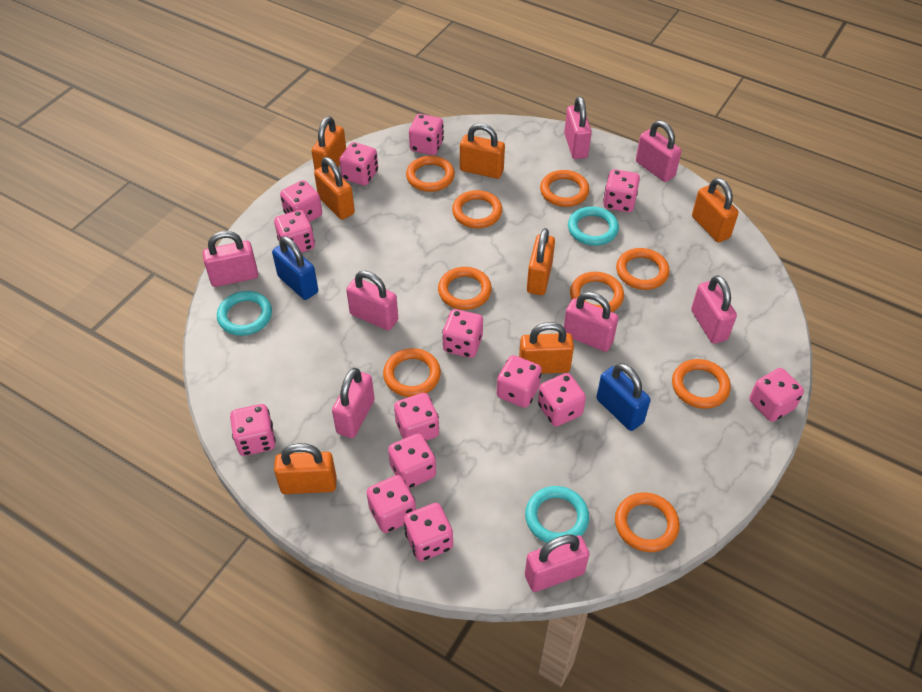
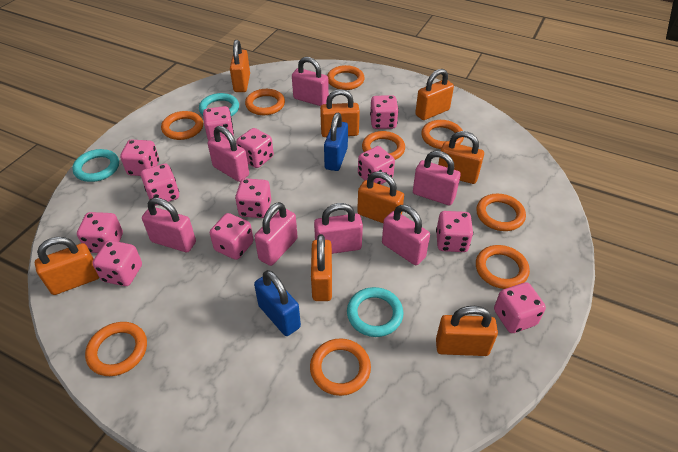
orange padlock: [274,443,337,494] [312,116,346,170] [314,157,355,220] [460,123,505,179] [519,322,574,374] [527,228,555,295] [692,178,739,242] = 7 -> [35,237,99,295] [230,40,250,92] [311,234,332,301] [320,89,360,137] [357,171,404,223] [415,69,454,120] [436,306,498,356] [438,131,484,184] = 8
pink dice: [230,404,276,456] [274,210,315,253] [280,180,322,222] [339,142,378,186] [366,475,416,533] [388,433,436,489] [394,393,439,441] [404,503,453,561] [409,114,444,155] [442,309,483,358] [497,355,542,408] [538,373,586,426] [603,169,640,212] [749,368,804,422] = 14 -> [77,212,123,253] [92,240,142,286] [120,139,159,176] [141,164,179,206] [203,106,234,140] [210,213,254,260] [235,178,271,218] [236,128,274,168] [358,146,395,185] [370,95,399,129] [436,211,473,252] [494,282,546,333] = 12
pink padlock: [202,231,258,287] [332,368,375,438] [346,271,398,331] [525,534,590,592] [564,96,592,159] [564,292,619,352] [636,120,682,182] [691,275,737,344] = 8 -> [142,198,196,252] [208,126,249,182] [254,202,298,266] [292,57,329,106] [314,203,363,254] [382,205,430,265] [413,151,461,206] = 7

